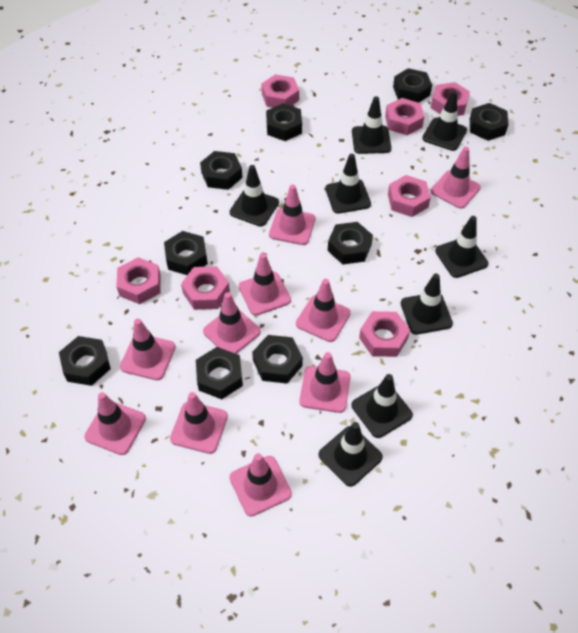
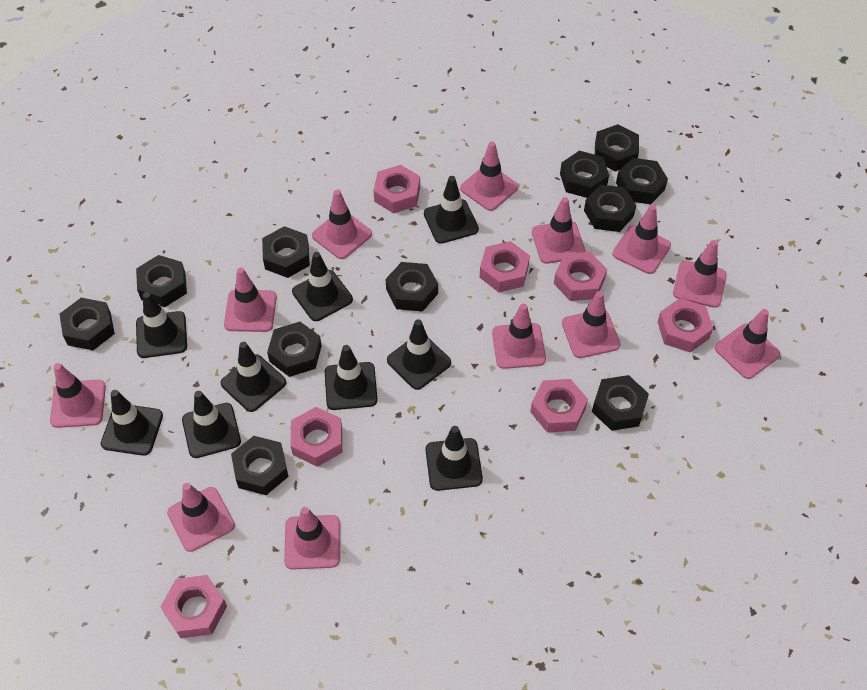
black nut: [59,336,111,386] [164,231,208,275] [196,347,243,399] [200,151,242,190] [252,335,303,383] [266,103,302,141] [328,222,373,265] [393,68,432,103] [470,103,508,141] = 9 -> [59,298,115,350] [136,255,187,307] [231,436,289,495] [262,226,310,278] [267,322,322,377] [386,262,438,312] [560,151,609,198] [584,185,636,232] [592,375,649,431] [595,124,639,171] [616,158,668,204] = 11
black traffic cone: [230,165,279,227] [319,422,383,487] [325,154,371,214] [352,96,391,154] [352,374,413,438] [401,274,453,335] [422,91,467,151] [435,216,489,278] = 8 -> [101,390,163,456] [136,292,187,358] [182,391,241,458] [221,342,286,412] [292,252,353,321] [325,345,378,410] [387,319,451,390] [424,176,479,244] [425,426,483,491] = 9
pink traffic cone: [84,392,146,455] [120,318,176,380] [170,392,228,454] [203,292,261,354] [229,453,292,516] [239,253,291,316] [269,184,316,245] [296,279,351,342] [299,352,351,413] [431,147,481,209] = 10 -> [50,363,106,428] [167,483,235,552] [224,267,277,332] [284,507,340,570] [312,190,372,259] [460,142,518,211] [492,303,546,369] [532,197,586,264] [562,291,621,358] [612,205,671,274] [673,240,727,308] [715,309,780,379] = 12

